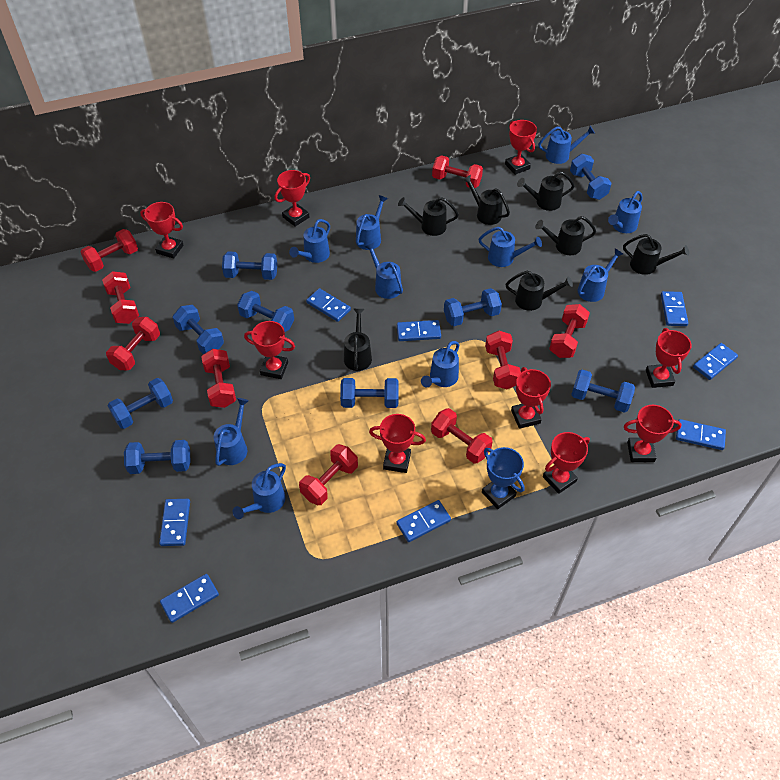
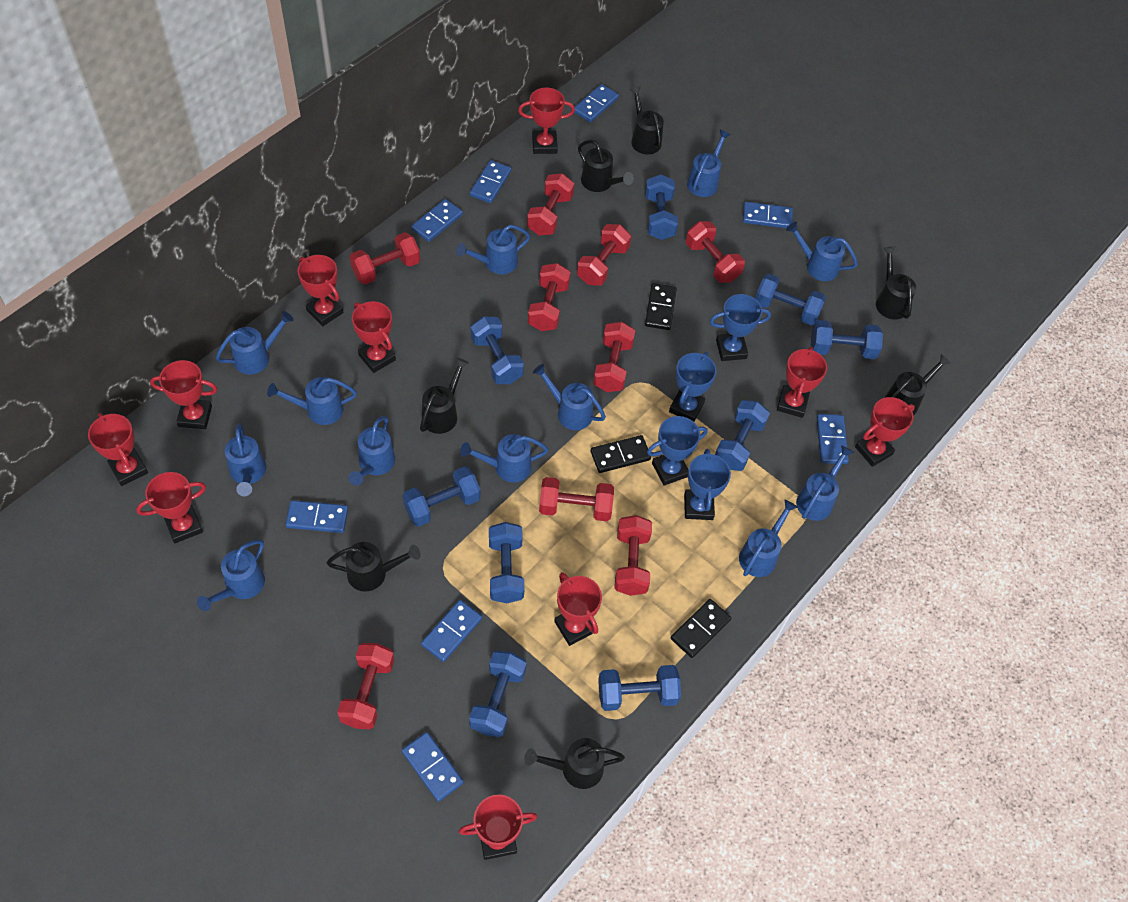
black domino: none = 0 -> [591,435,651,473] [645,283,677,330] [671,599,731,658] = 3
blue trophy: [482,447,525,509] = 1 -> [647,416,708,486] [669,352,717,422] [684,448,731,520] [710,294,771,361] = 4
blue watering can: [214,398,249,466] [233,463,286,519] [289,219,330,263] [356,195,388,250] [365,243,403,299] [421,341,459,387] [479,227,542,267] [538,126,595,164] [577,248,623,302] [608,191,643,233] = 10 -> [197,539,265,611] [216,311,294,374] [225,423,266,496] [267,377,357,425] [349,416,395,486] [456,225,530,274] [460,434,548,482] [533,364,606,430] [687,130,731,197] [739,500,798,577] [786,222,858,281] [796,445,854,521] = 12
red trophy: [140,202,184,259] [244,321,295,379] [275,170,310,227] [369,414,426,473] [505,120,537,175] [511,367,551,429] [543,432,590,494] [624,405,681,462] [646,328,691,388] = 9 -> [88,413,148,486] [136,472,206,543] [150,360,217,429] [297,255,344,326] [352,301,396,373] [459,794,537,860] [518,87,575,154] [554,572,602,646] [777,347,827,418] [855,397,915,467] = 10

